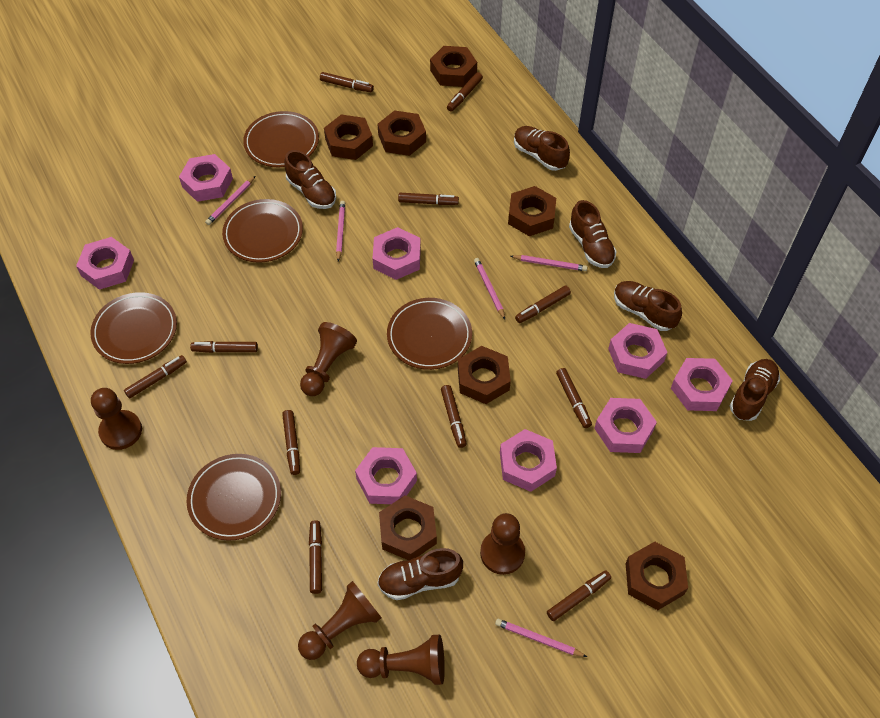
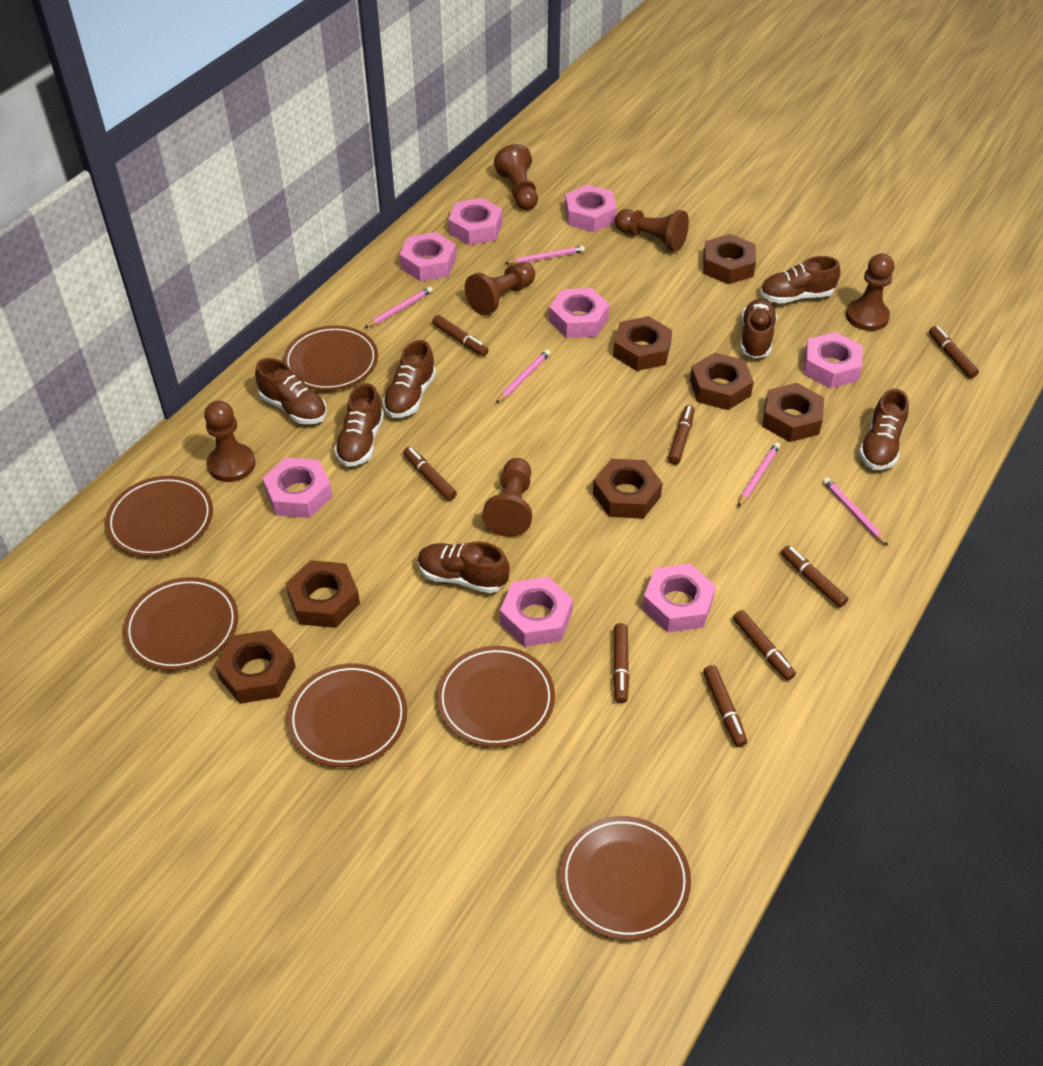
brown marker: [124,355,187,398] [190,341,258,353] [282,410,300,475] [309,520,322,594] [320,72,374,92] [398,193,459,205] [441,385,467,448] [447,72,483,112] [515,286,571,323] [547,570,611,621] [556,368,592,428] = 11 -> [403,447,457,501] [432,315,488,356] [613,623,629,703] [668,405,695,465] [703,665,747,747] [733,610,796,680] [781,546,848,608] [929,326,979,378] = 8
brown pawn: [91,388,142,450] [298,581,382,660] [300,322,357,396] [357,634,445,685] [480,513,525,575] = 5 -> [204,401,256,482] [465,262,535,315] [482,458,532,537] [494,144,538,210] [615,209,689,252] [846,254,894,331] = 6
brown plate: [91,292,177,364] [187,454,281,541] [222,199,303,263] [243,111,319,167] [387,298,472,370] = 5 -> [105,476,213,557] [123,577,238,670] [283,326,378,391] [287,663,407,767] [437,646,555,747] [560,816,691,940] = 6
brown shoe: [284,150,336,209] [377,548,463,600] [514,126,570,171] [569,200,617,268] [614,281,682,331] [730,359,780,421] = 6 -> [255,358,327,424] [334,383,384,467] [383,340,436,418] [418,542,510,593] [740,298,777,358] [760,256,840,303] [859,389,909,470] = 7

